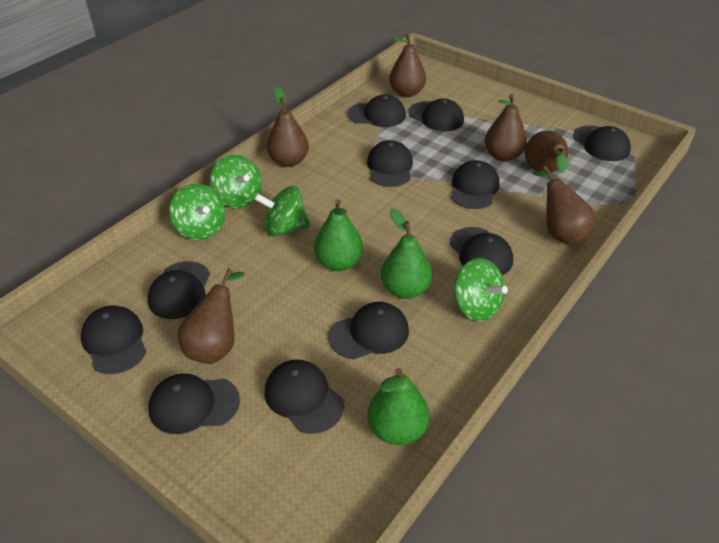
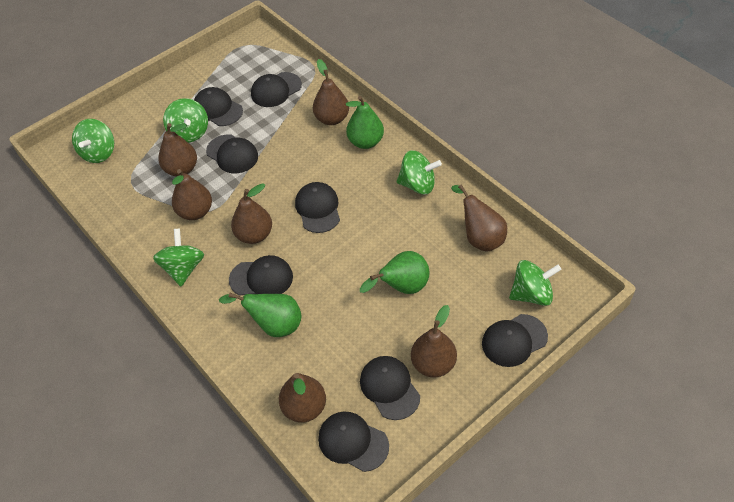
black cap: [81,305,147,374] [148,261,210,319] [148,374,240,434] [265,360,344,434] [329,302,409,360] [348,94,406,127] [367,140,413,187] [408,98,464,131] [450,227,513,275] [451,160,500,209] [573,125,631,161] = 11 -> [194,87,243,126] [206,134,258,173] [229,255,293,296] [251,72,302,107] [295,182,340,233] [318,412,389,472] [360,356,420,420] [482,314,548,367] = 8
brown pear: [178,268,245,364] [267,87,309,167] [389,34,426,97] [485,94,527,161] [525,131,568,173] [533,166,595,244] = 6 -> [158,123,197,176] [172,169,212,220] [231,183,272,244] [279,373,326,423] [313,59,349,125] [411,305,457,377] [451,184,507,252] = 7
green spinning top: [169,184,225,240] [210,155,262,208] [254,186,310,237] [454,258,508,321] = 4 -> [72,119,114,163] [153,229,204,286] [163,98,208,143] [397,150,442,195] [509,260,561,306] = 5

